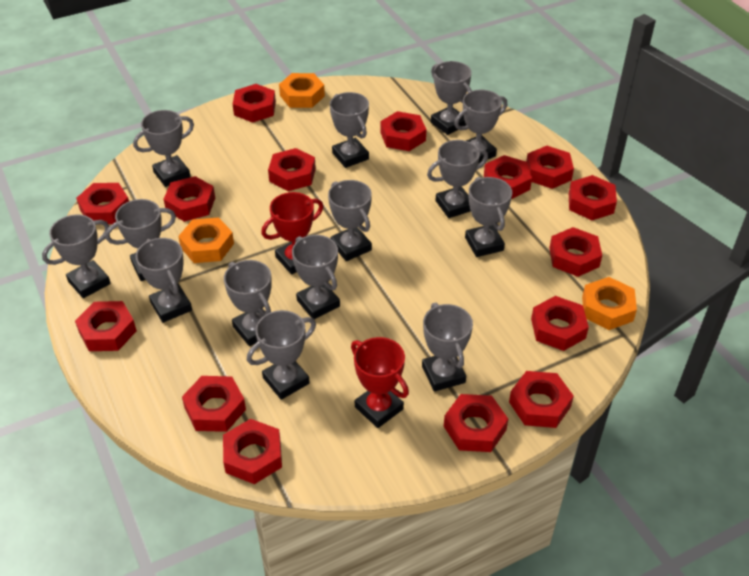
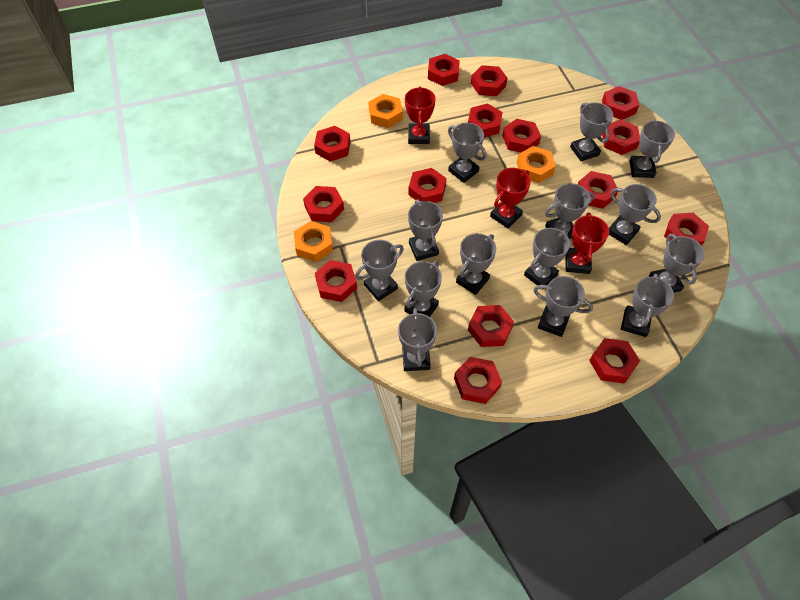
red trophy: [261,192,324,274] [351,337,409,428] = 2 -> [405,86,436,144] [490,168,531,229] [565,213,609,274] = 3

